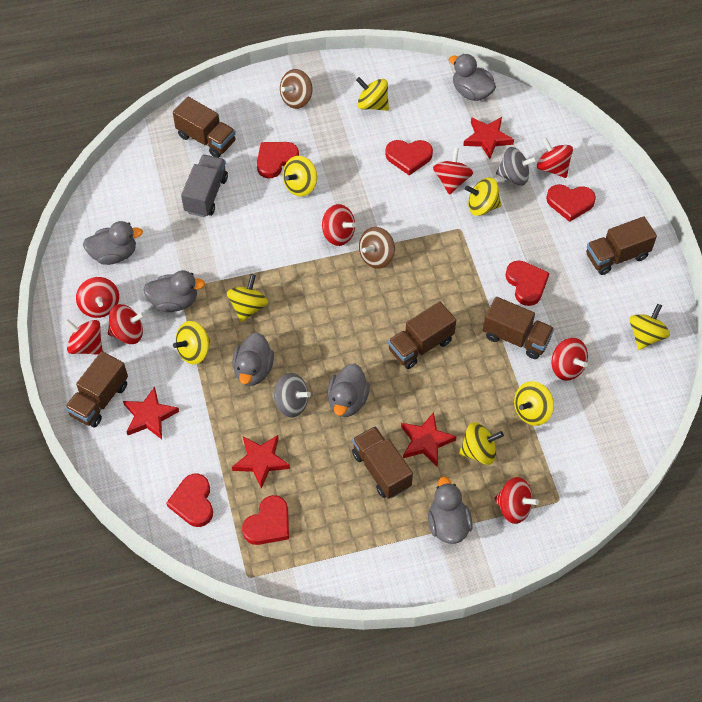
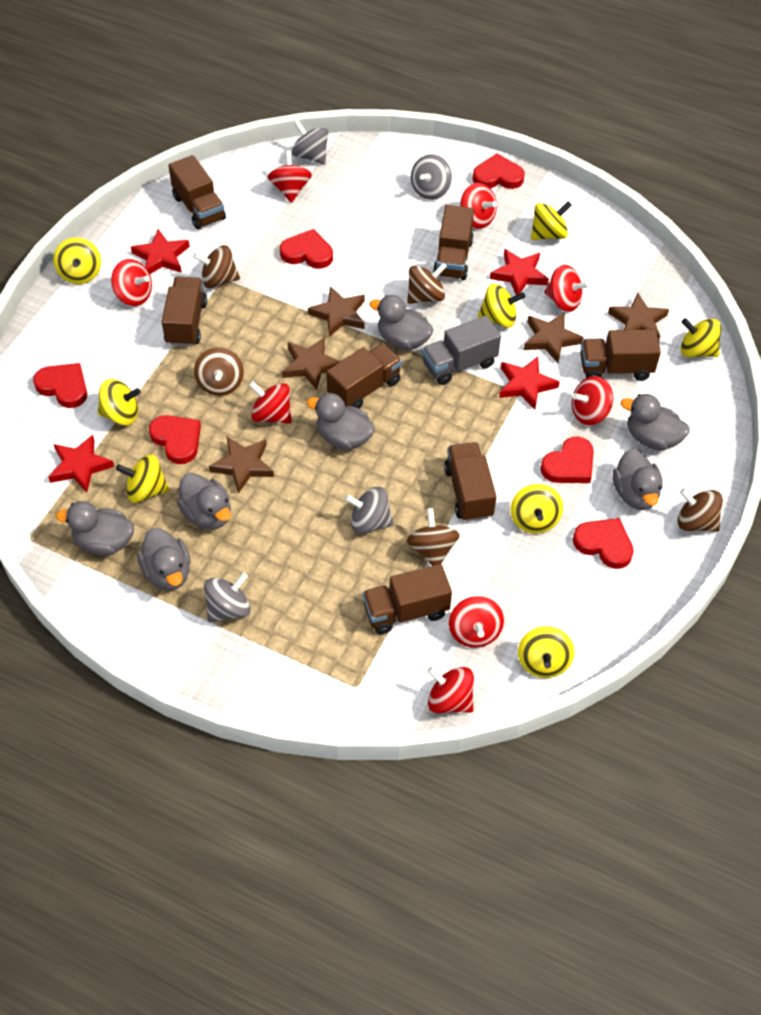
brown spinning top: [280,69,312,109] [359,227,395,269] = 2 -> [193,245,240,288] [194,347,244,396] [407,263,447,304] [407,508,460,566] [678,488,723,532] = 5
brown star: none = 0 -> [209,437,274,494] [282,337,341,390] [308,286,365,337] [524,313,584,363] [608,293,669,340] = 5
brown truck: [65,351,128,428] [173,97,236,158] [352,426,413,499] [388,301,456,369] [483,297,554,359] [586,216,657,275] = 6 -> [162,277,207,347] [168,155,226,230] [326,343,402,409] [363,564,452,634] [433,205,474,280] [444,442,497,522] [580,329,661,381] = 7
grey duck: [83,221,143,265] [143,270,205,312] [232,333,274,386] [327,363,370,417] [428,477,473,544] [449,54,496,101] = 6 -> [56,501,134,556] [137,528,191,590] [177,473,231,529] [307,393,375,450] [369,295,434,350] [613,448,663,510] [621,394,690,451] = 7
grey spinning top: [273,373,311,418] [496,147,537,186] = 2 -> [204,573,251,622] [292,120,328,164] [344,487,394,534] [411,154,452,200] = 4

